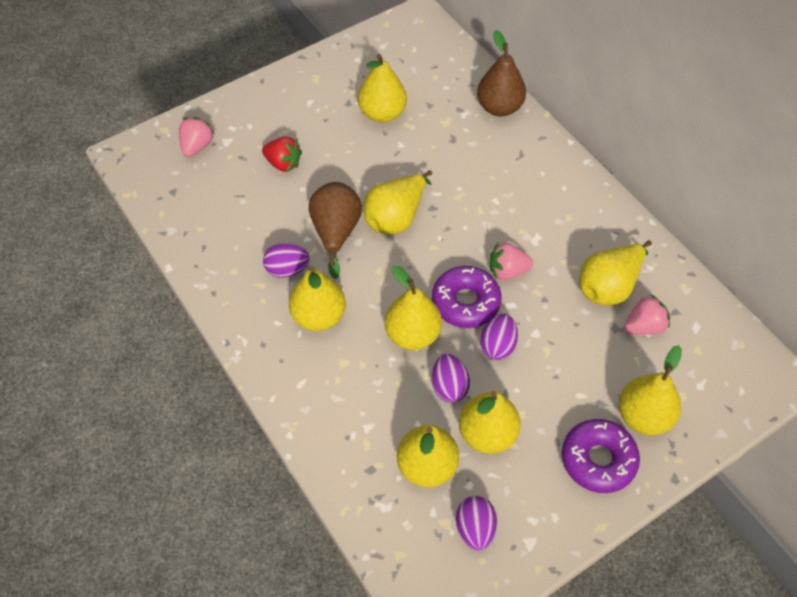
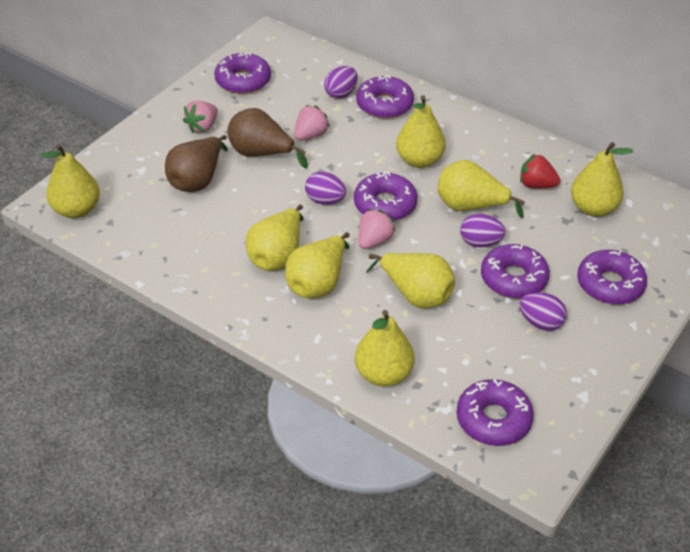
purple donut: [432,266,501,328] [562,419,640,493] = 2 -> [214,52,271,94] [354,172,418,221] [356,75,414,119] [456,379,534,446] [481,244,550,299] [577,250,647,305] = 6

